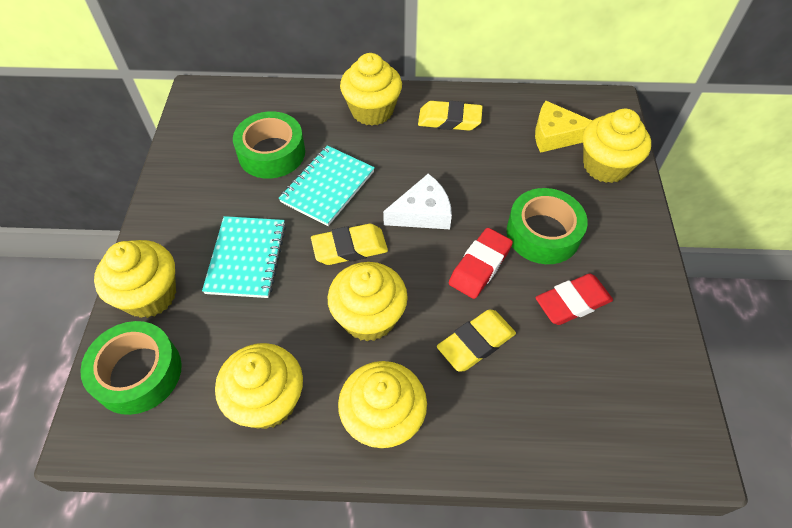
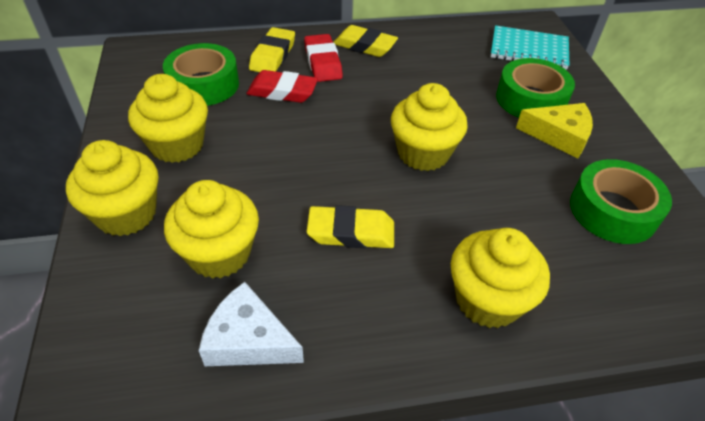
turquoise notebook: [202,216,286,298] [279,145,375,226] = 2 -> [490,25,569,70] = 1
yellow cupcake: [94,240,176,318] [215,343,303,429] [328,262,408,342] [338,361,427,448] [340,53,402,126] [583,109,651,183] = 6 -> [66,140,158,236] [128,74,208,163] [164,180,259,279] [391,83,468,171] [451,228,550,328] = 5

